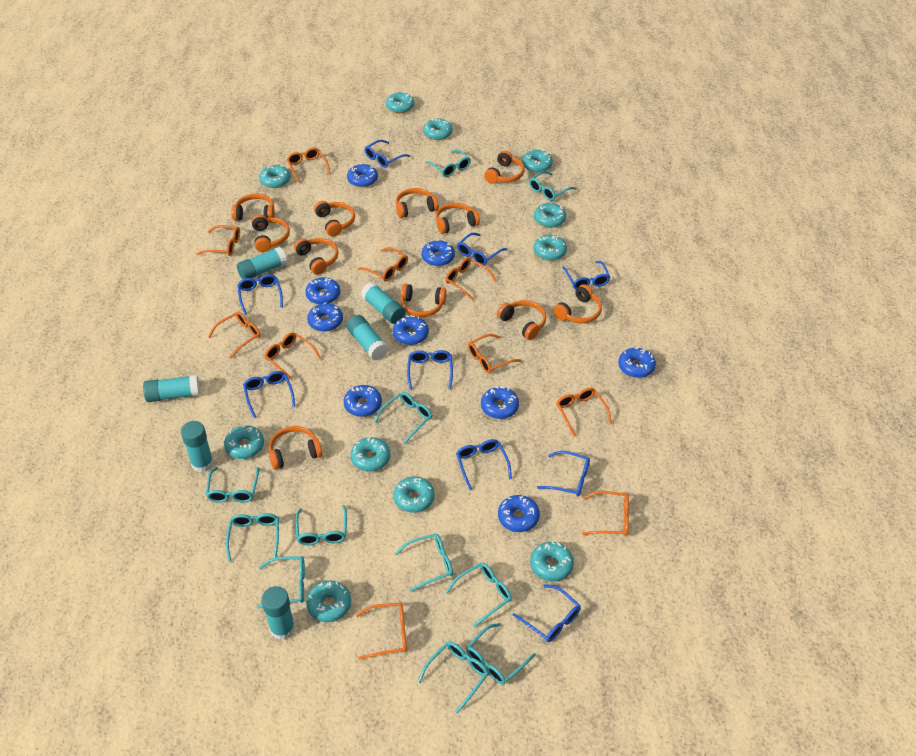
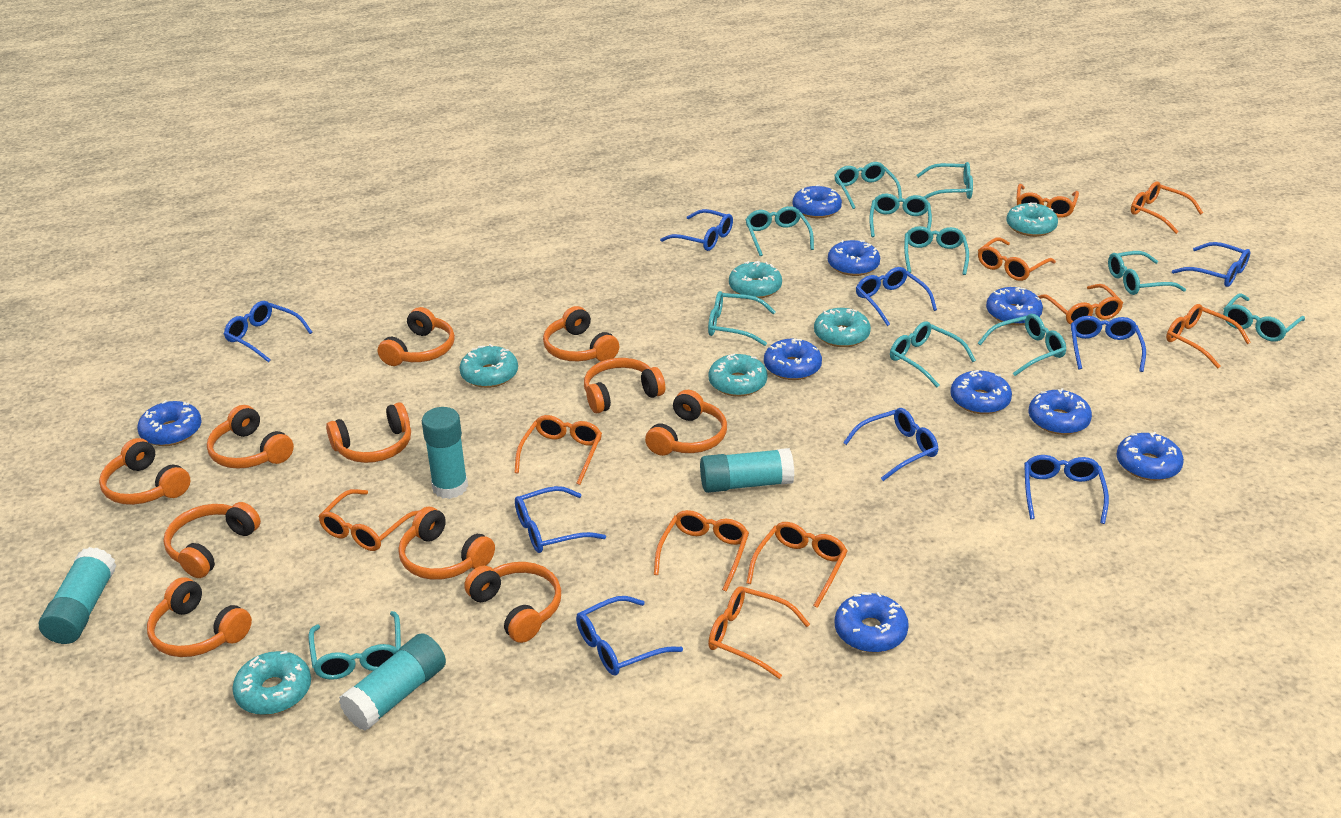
turquoise donut: [224,425,264,459] [259,165,290,188] [306,581,351,622] [350,437,390,472] [386,92,414,113] [393,476,435,513] [423,118,453,140] [522,150,553,172] [530,542,574,581] [534,202,566,228] [534,235,567,260] = 11 -> [232,651,311,715] [459,344,518,388] [708,353,767,397] [729,261,782,298] [814,308,871,347] [1006,203,1058,237] = 6
turquoise glue stick: [143,375,200,402] [181,421,214,472] [237,247,287,279] [261,586,295,640] [347,315,389,360] [361,282,406,324] = 6 -> [39,547,116,644] [339,633,446,731] [422,407,468,499] [700,448,794,493] = 4

